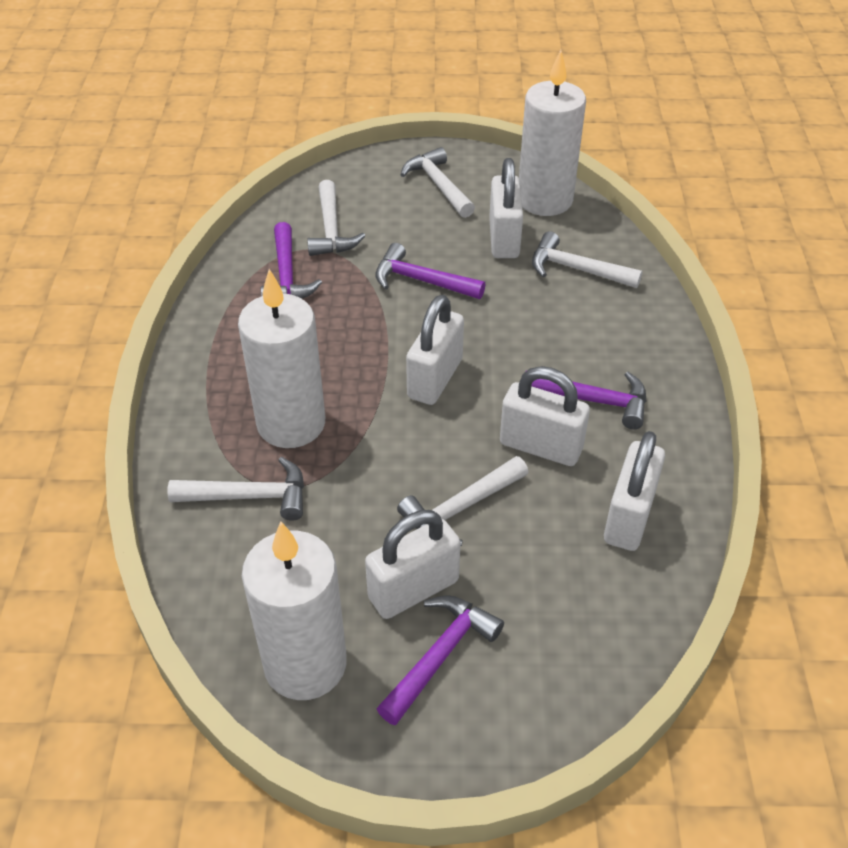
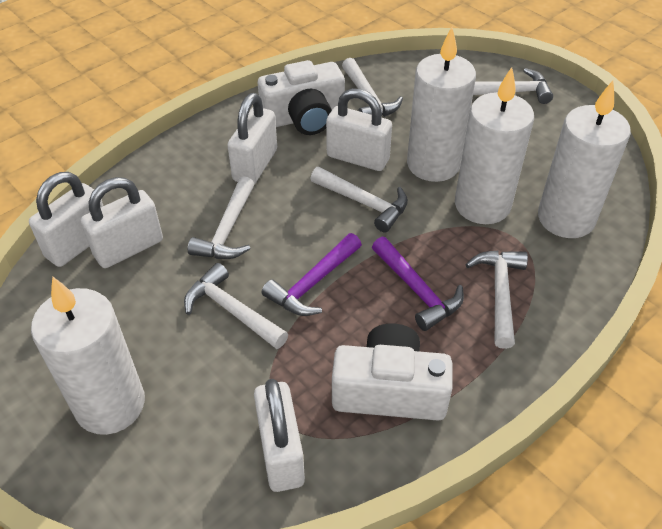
purple hammer: [261,222,322,299] [375,243,486,299] [377,595,504,725] [525,371,646,429] = 4 -> [262,233,362,316] [372,237,464,331] = 2
white camera: none = 0 -> [258,60,345,135] [332,324,452,421] = 2
white candle: [238,269,325,448] [242,521,347,700] [519,50,586,216] = 3 -> [31,277,145,435] [407,27,476,182] [455,67,534,224] [538,80,631,238] = 4
white hammer: [168,457,304,521] [307,180,366,256] [397,456,528,546] [400,147,475,218] [532,231,643,288] = 5 -> [184,263,288,349] [188,176,254,259] [311,167,408,233] [342,58,403,117] [466,250,528,349] [473,68,553,104] = 6

